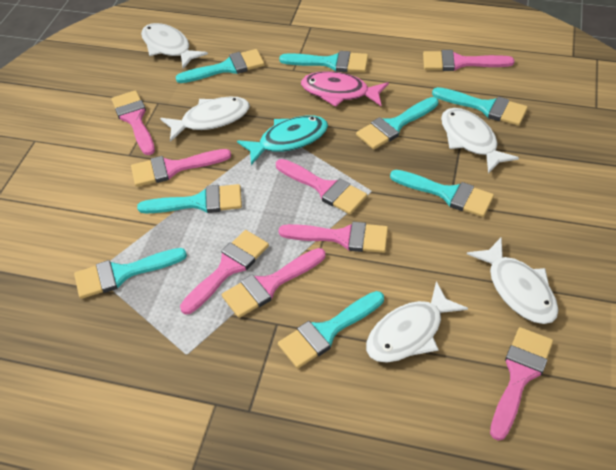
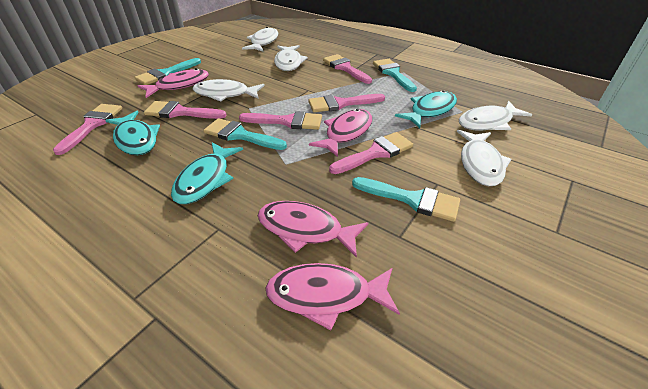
pink brush: [111,90,155,155] [131,149,231,187] [180,230,269,314] [222,248,325,318] [276,159,367,214] [279,222,388,253] [423,50,515,71] [490,327,553,441] = 8 -> [53,104,122,155] [144,101,227,119] [239,111,322,130] [308,94,385,112] [323,54,372,84] [329,132,413,174] = 6
pink fish: [301,71,389,107] = 1 -> [138,68,209,98] [258,201,368,258] [265,263,400,330] [309,109,372,157] = 4
turquoise brush: [74,248,187,299] [137,184,242,213] [176,49,265,83] [278,291,384,368] [279,51,368,72] [356,97,438,149] [390,170,494,217] [432,87,528,126] = 8 -> [135,58,201,85] [204,118,287,150] [352,177,460,222] [373,59,417,92] = 4
turquoise fish: [237,115,328,165] = 1 -> [105,111,160,155] [171,142,243,204] [395,90,457,128] = 3

